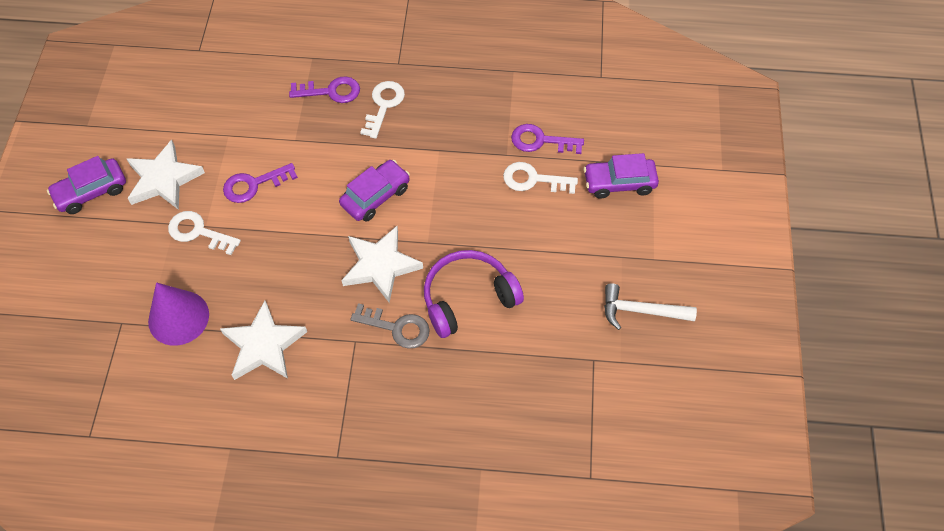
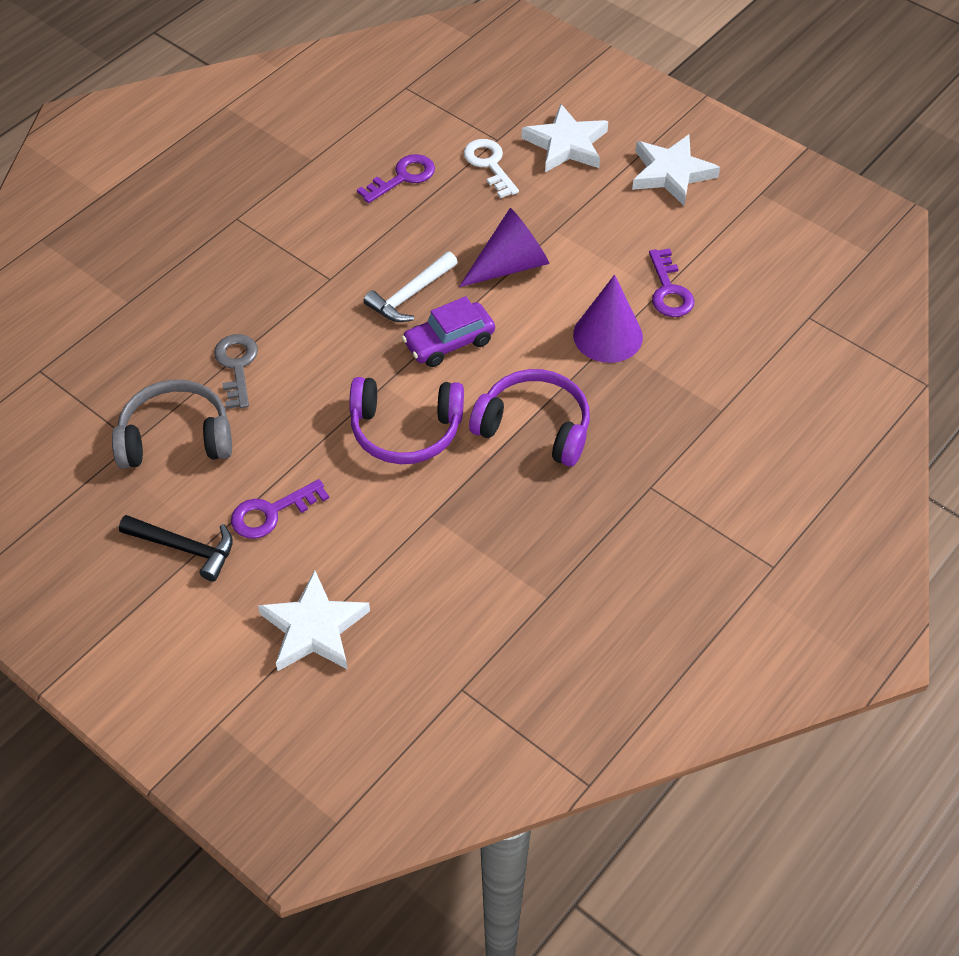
black hammer: none = 0 -> [119,515,233,581] = 1
grey headphones: none = 0 -> [112,380,232,469] = 1
purple car: [47,156,126,214] [339,160,410,222] [584,153,659,199] = 3 -> [402,296,495,367] = 1
purple cone: [148,282,209,346] = 1 -> [459,208,549,287] [573,275,643,363] = 2
purple headphones: [424,250,524,338] = 1 -> [349,377,464,464] [469,369,590,467] = 2
white key: [168,211,241,255] [360,81,405,139] [503,162,578,194] = 3 -> [464,139,519,198] = 1

